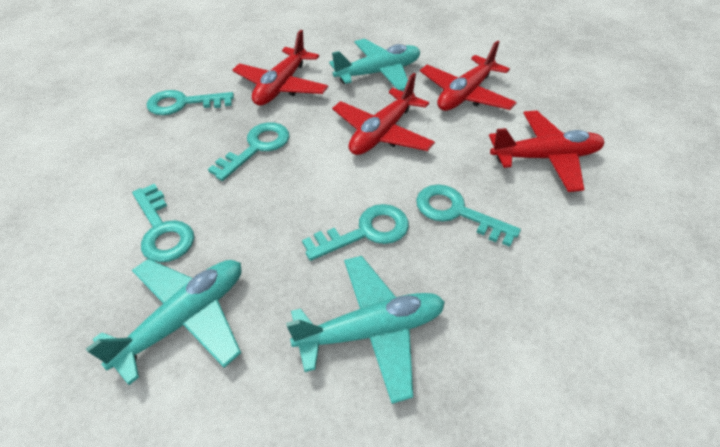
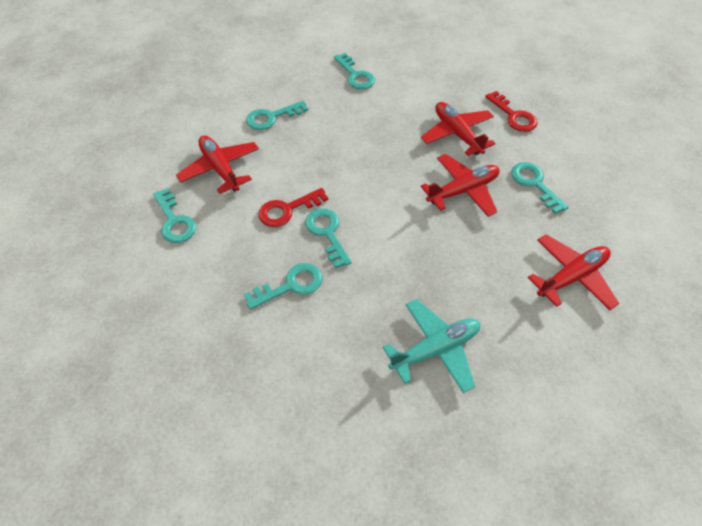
red key: none = 0 -> [258,188,328,227] [485,91,538,132] = 2
turquoise key: [132,184,194,262] [147,90,234,115] [208,122,289,181] [302,204,409,261] [416,185,521,247] = 5 -> [153,188,196,243] [244,263,322,310] [246,101,308,130] [305,208,352,268] [334,53,375,89] [511,162,569,214] = 6
turquoise plane: [86,259,241,385] [286,256,445,404] [329,39,420,91] = 3 -> [383,299,480,393] = 1

